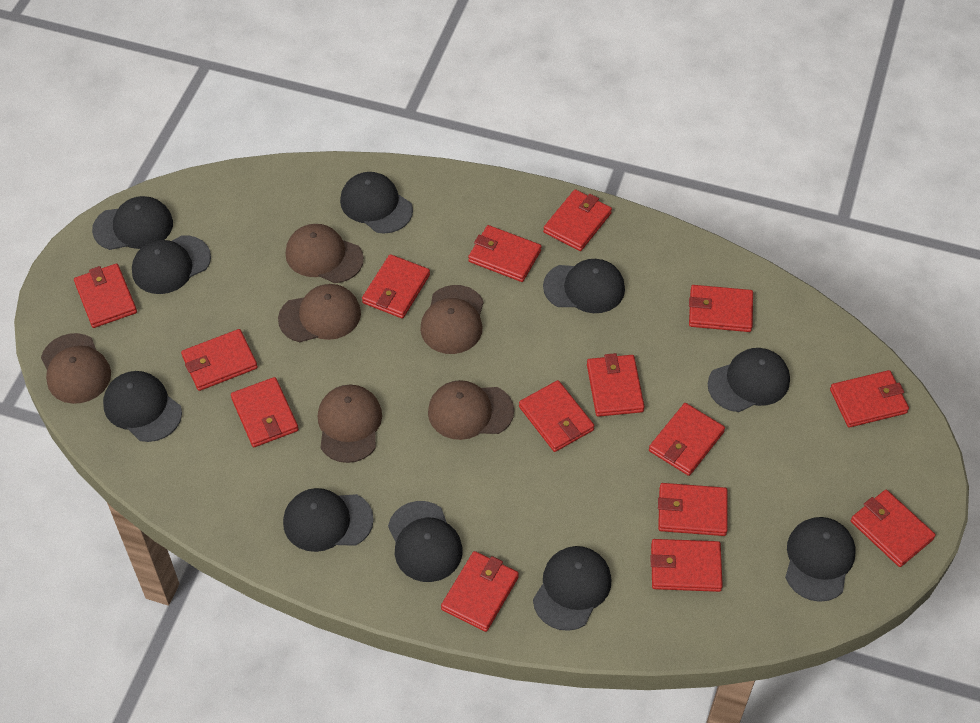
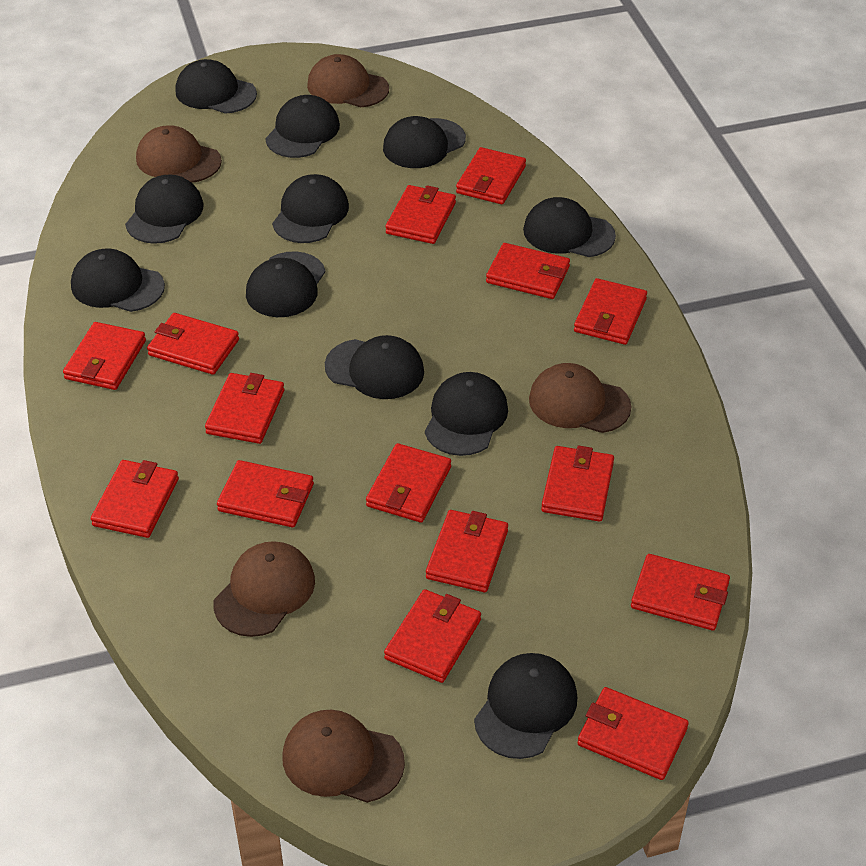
black cap: [92,196,173,250] [103,371,182,442] [132,235,211,294] [283,488,374,552] [340,172,413,233] [388,501,463,582] [533,546,611,631] [543,259,625,313] [708,348,790,412] [785,517,856,602] = 10 -> [71,249,165,312] [125,174,203,244] [175,59,257,114] [246,251,326,317] [265,95,340,158] [272,174,349,243] [325,335,424,399] [383,116,466,168] [425,372,508,456] [474,653,577,759] [523,197,616,257] = 11
brown cap: [41,333,111,404] [278,284,361,342] [285,224,364,283] [318,385,382,463] [420,285,484,354] [428,380,514,440] = 6 -> [136,125,222,183] [214,541,315,637] [282,710,405,803] [307,54,389,107] [529,363,631,433] = 5

